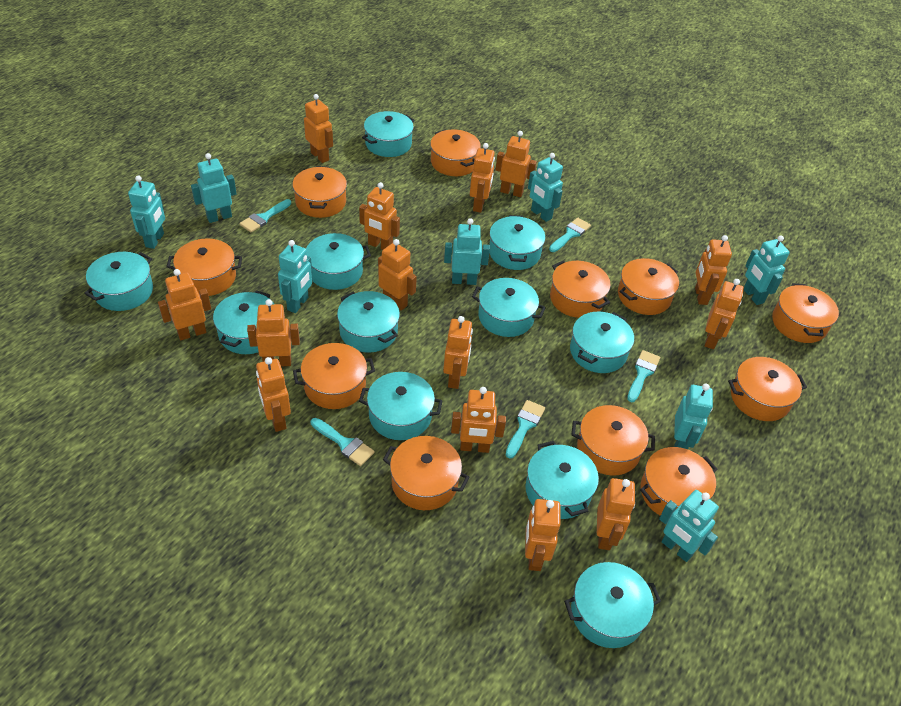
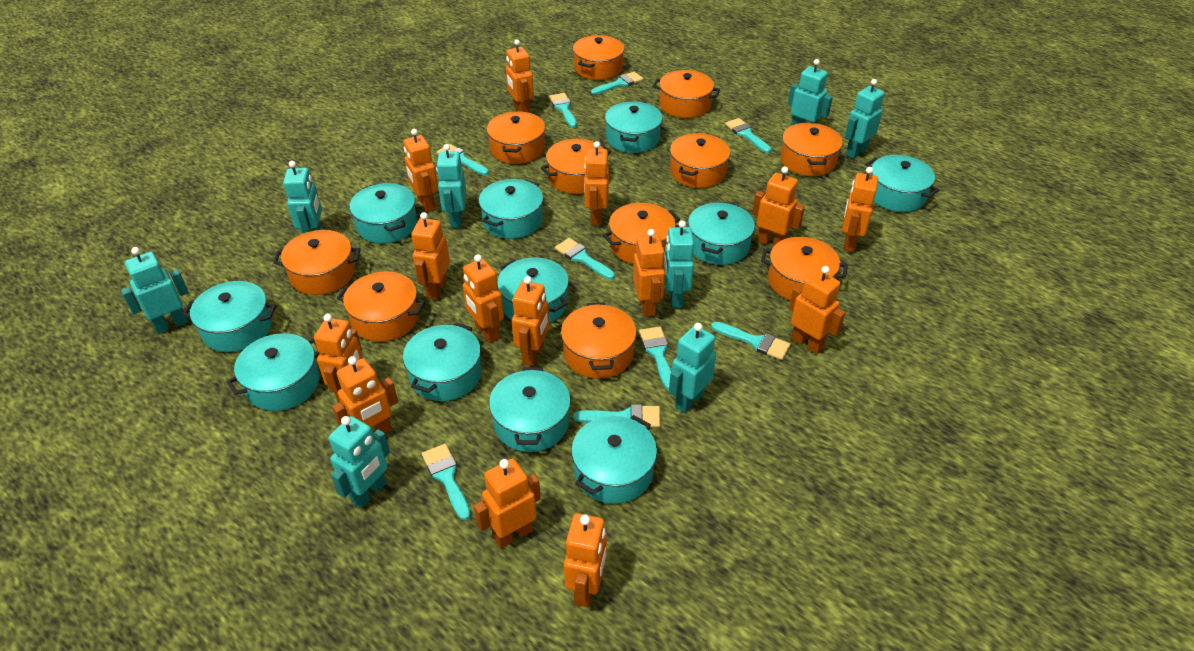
turquoise brush: [240,199,291,232] [311,418,375,466] [506,400,545,459] [549,218,591,252] [627,350,660,402] = 5 -> [422,444,471,520] [437,144,489,175] [549,93,577,127] [555,238,615,280] [573,404,661,427] [591,72,644,95] [639,326,672,390] [711,322,790,360] [725,118,771,153] = 9

